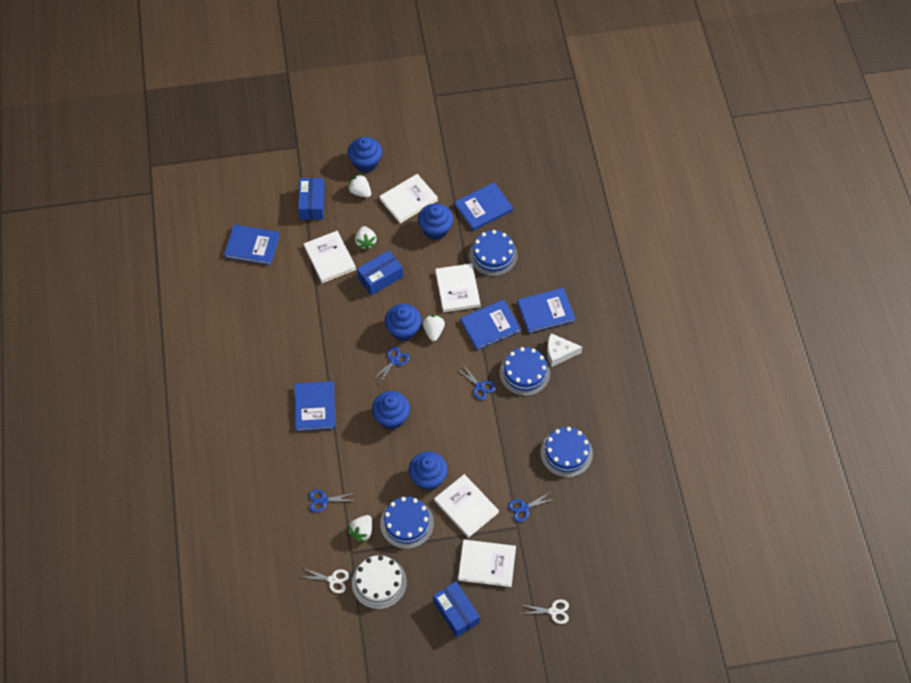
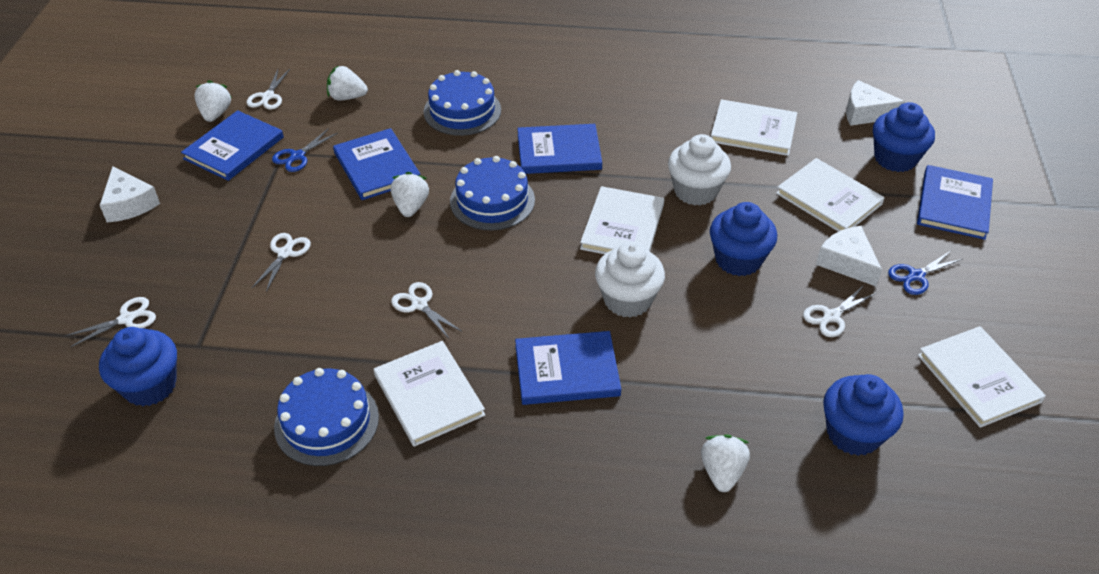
blue box: [298,178,325,220] [357,250,403,295] [433,581,480,637] = 3 -> none = 0
blue cake: [380,497,434,549] [469,230,518,276] [499,347,550,396] [540,427,593,478] = 4 -> [274,368,379,466] [424,70,501,136] [450,156,535,230] = 3
blue cupcake: [348,137,382,173] [372,391,410,429] [385,304,422,341] [409,451,448,491] [418,203,453,240] = 5 -> [99,327,177,406] [710,202,777,276] [823,374,904,456] [873,102,935,172] = 4
blue scissors: [309,490,354,512] [372,347,410,384] [457,365,495,400] [508,491,554,522] = 4 -> [272,128,338,172] [888,251,963,295] = 2
white cake: [352,555,407,609] = 1 -> none = 0
white cheese: [547,333,582,367] = 1 -> [100,166,160,222] [816,226,882,286] [846,80,905,126] = 3
white cupcake: none = 0 -> [595,242,665,318] [668,134,731,206] = 2
white scissors: [303,568,349,593] [522,599,569,624] = 2 -> [65,297,156,347] [247,69,290,110] [252,233,311,292] [391,282,461,338] [803,285,876,337] = 5

